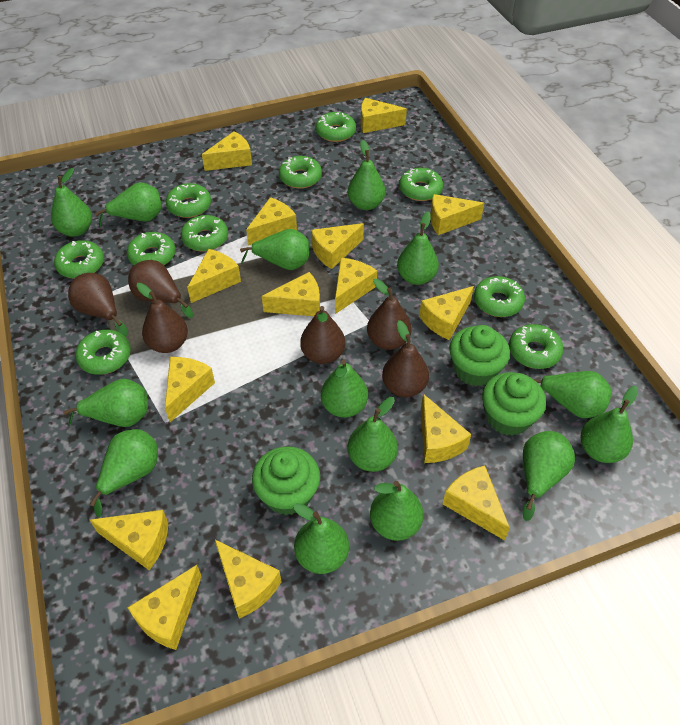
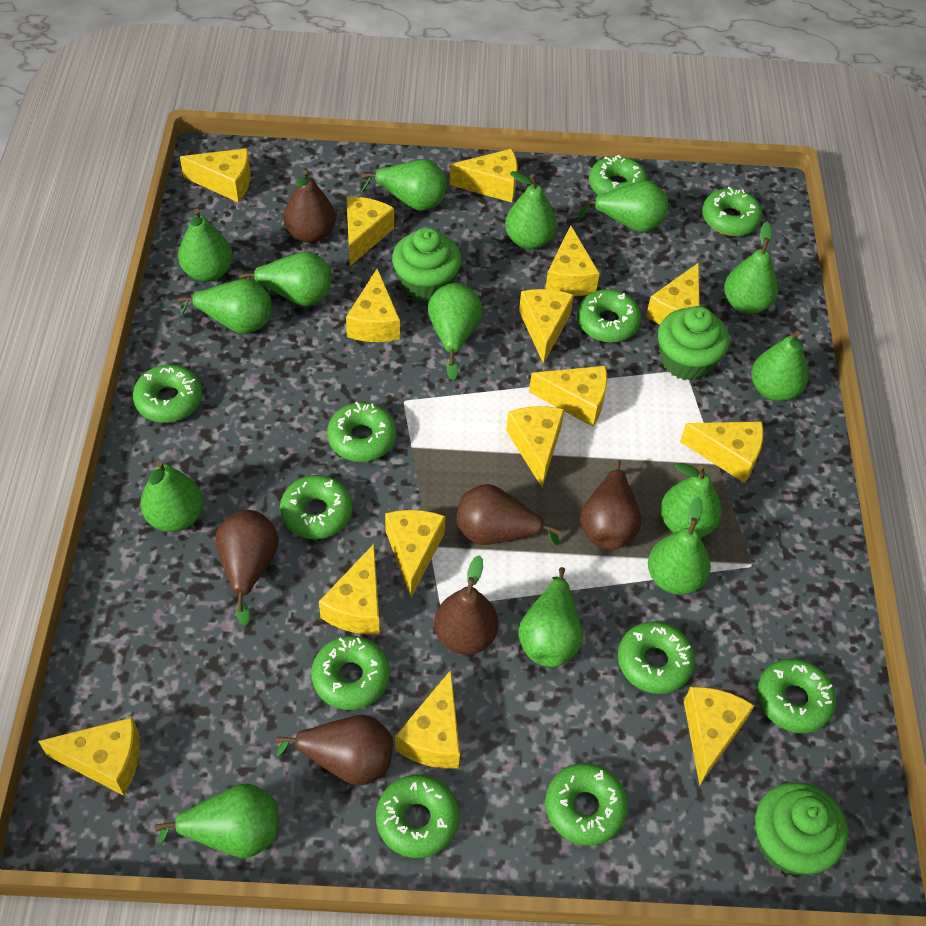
green donut: [54,240,104,279] [76,329,131,375] [127,232,176,265] [166,183,211,218] [181,215,228,251] [279,156,322,188] [315,112,356,142] [399,168,443,201] [474,276,525,317] [509,324,563,369] = 10 -> [133,365,202,423] [280,475,352,539] [311,636,390,710] [327,401,396,462] [376,775,459,858] [545,763,628,845] [577,289,641,342] [589,155,648,195] [618,621,695,694] [702,187,762,236] [757,659,836,733] = 11

